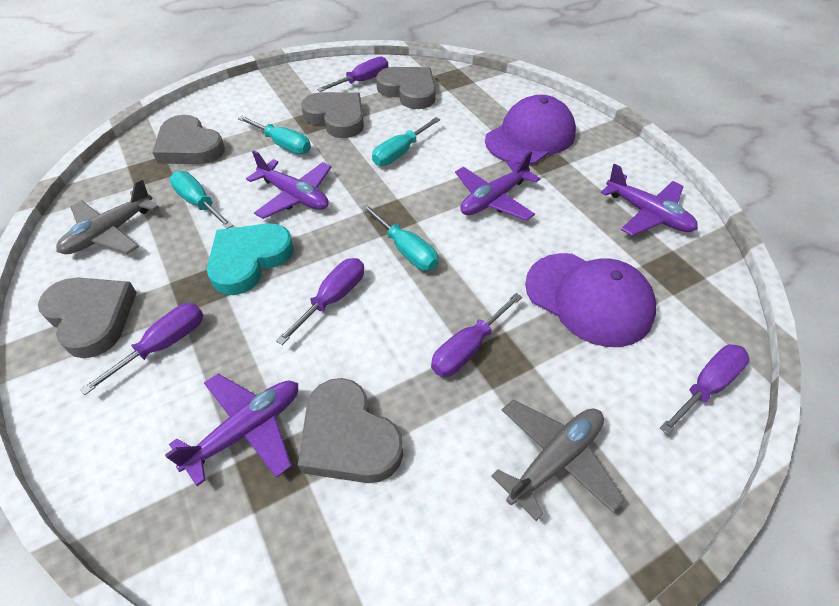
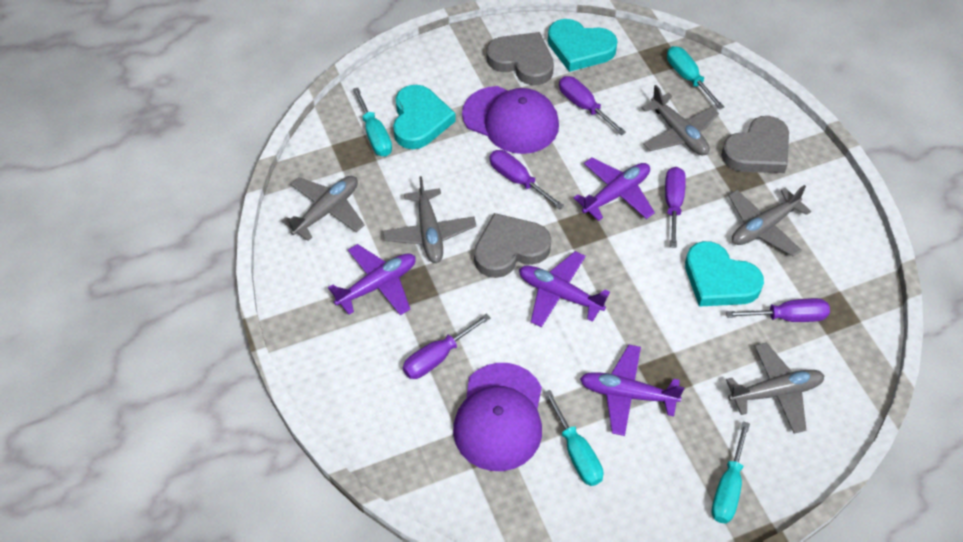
grey heart: [38,278,137,358] [152,115,225,164] [298,378,403,483] [301,92,364,138] [376,67,436,109] = 5 -> [474,213,551,278] [487,32,554,85] [721,116,789,173] = 3
grey plane: [56,178,159,254] [491,400,625,521] = 2 -> [282,176,365,241] [383,176,476,263] [641,85,719,155] [726,342,824,434] [729,185,811,256] = 5
turquoise heart: [207,223,294,295] = 1 -> [393,85,456,149] [548,19,618,72] [685,241,764,307] = 3

